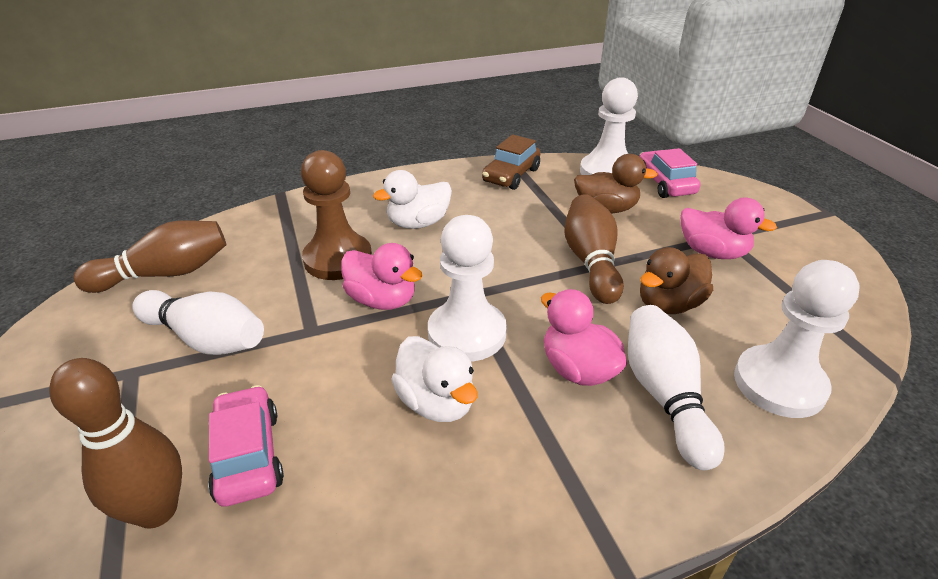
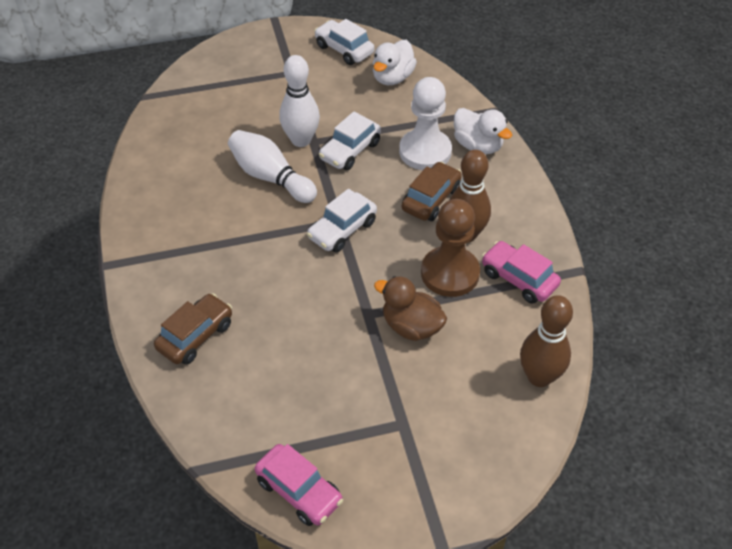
brown bowling pin: [49,358,182,529] [73,220,226,293] [565,194,624,304] = 3 -> [450,150,491,243] [520,295,573,387] = 2
brown car: [482,135,540,190] = 1 -> [154,293,232,365] [402,162,462,221] = 2
brown duck: [574,154,657,214] [640,247,713,314] = 2 -> [374,276,447,341] = 1
pink duck: [341,243,423,310] [541,289,627,386] [681,197,777,259] = 3 -> none = 0
white car: none = 0 -> [307,189,377,253] [314,19,374,65] [319,111,381,170] = 3
white pawn: [428,215,507,362] [580,77,638,175] [734,260,860,418] = 3 -> [399,77,452,170] = 1

